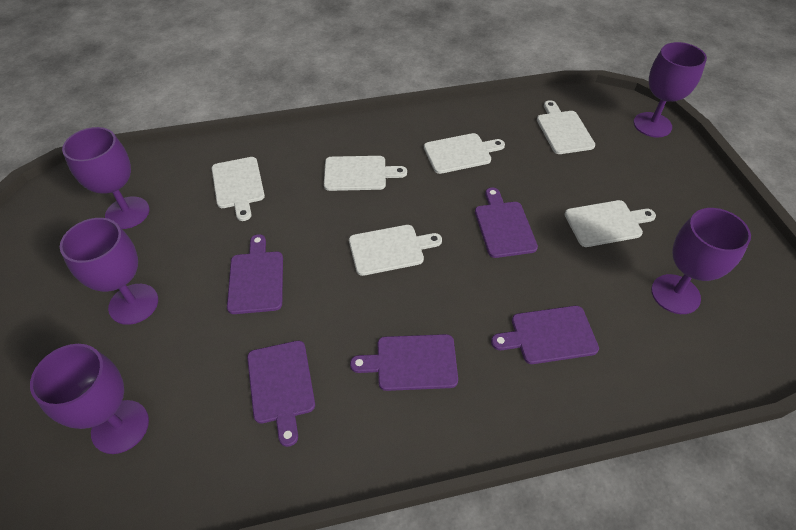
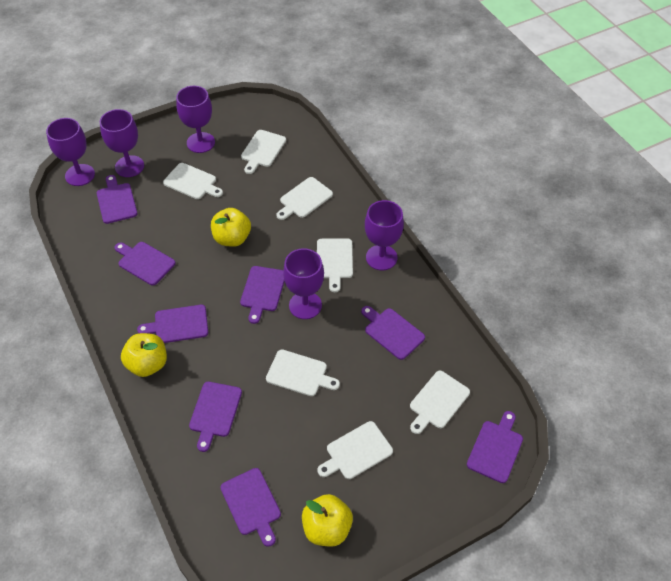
purple cutting board: [227,234,283,314] [247,341,315,447] [350,334,458,391] [475,188,538,258] [491,306,599,364] = 5 -> [97,175,138,224] [114,242,176,285] [137,305,208,343] [189,382,242,452] [220,468,281,547] [240,266,284,324] [361,306,425,360] [467,411,523,483] = 8
white cutting board: [212,157,265,221] [324,156,407,191] [349,225,442,276] [424,133,505,174] [537,100,595,154] [564,200,656,247] = 6 -> [163,163,223,199] [241,130,286,174] [266,349,340,396] [276,177,333,220] [317,238,353,292] [317,421,393,479] [410,371,470,434] = 7
yellow apple: none = 0 -> [121,333,167,377] [211,208,251,247] [302,494,353,547] = 3

